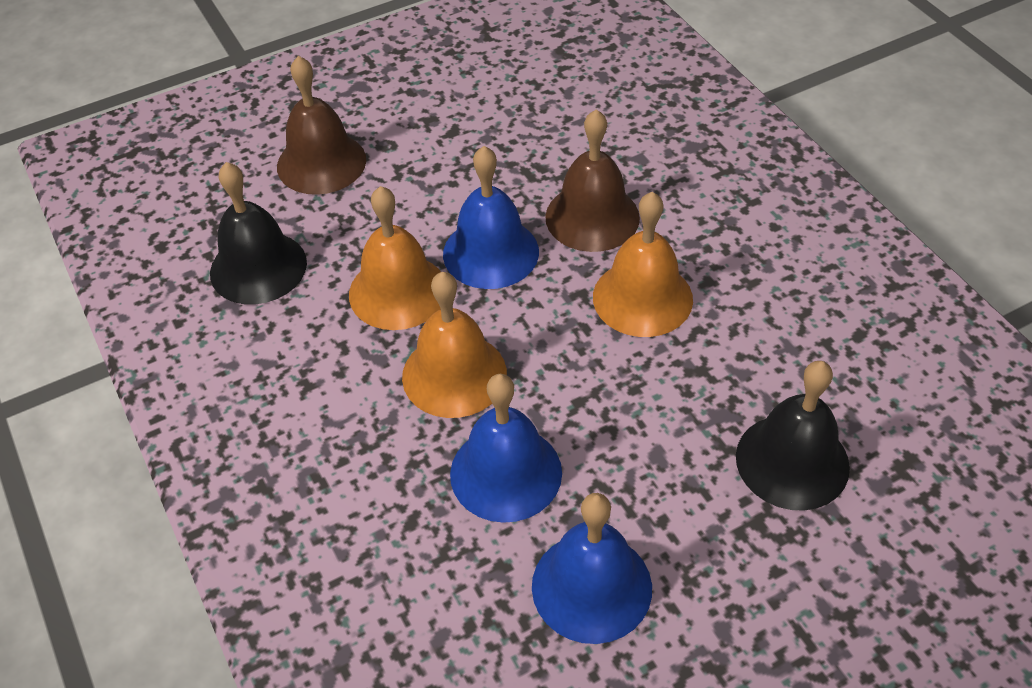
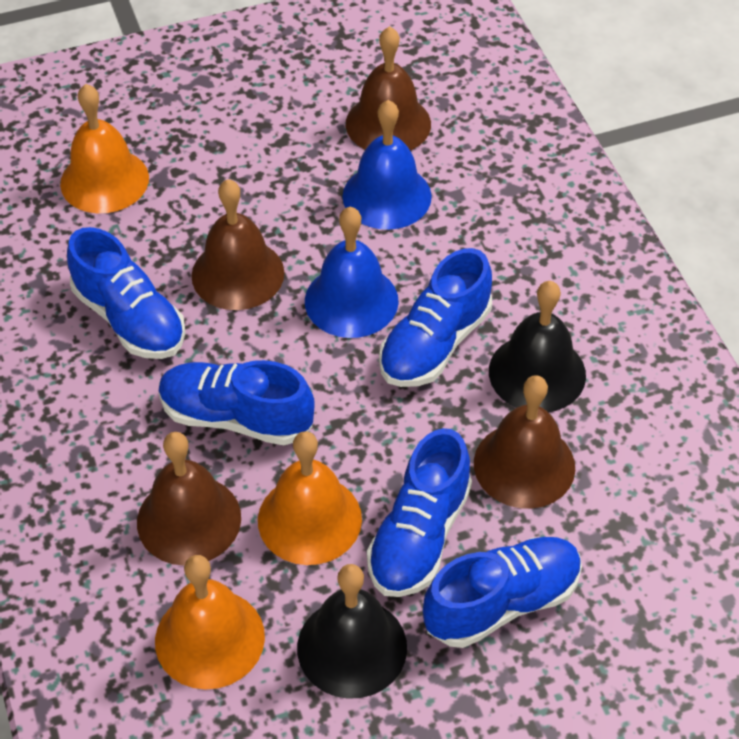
blue bell: [443,146,539,289] [450,374,562,523] [532,493,652,644] = 3 -> [305,207,399,338] [343,100,432,230] = 2
blue shoe: none = 0 -> [67,227,186,359] [158,360,315,445] [367,428,472,597] [379,248,492,387] [423,537,582,648] = 5
brown bell: [277,56,366,195] [545,109,640,252] = 2 -> [137,432,241,566] [191,179,284,310] [346,26,431,151] [474,375,575,509] = 4

